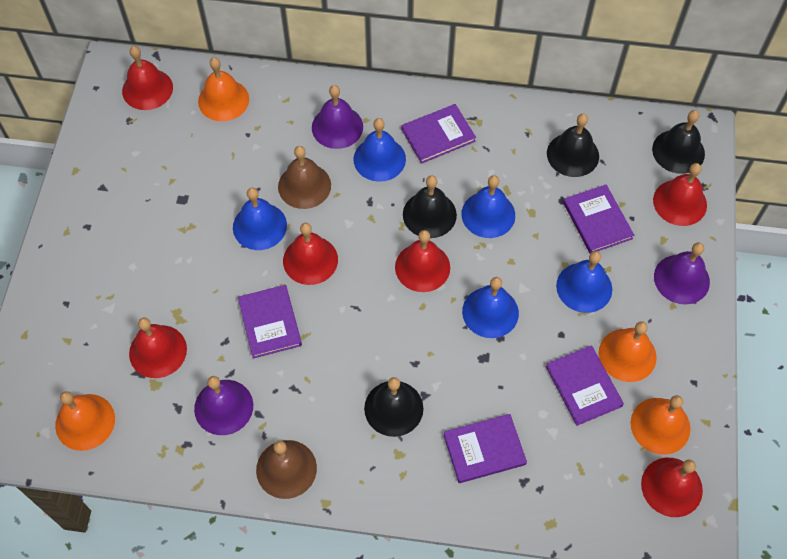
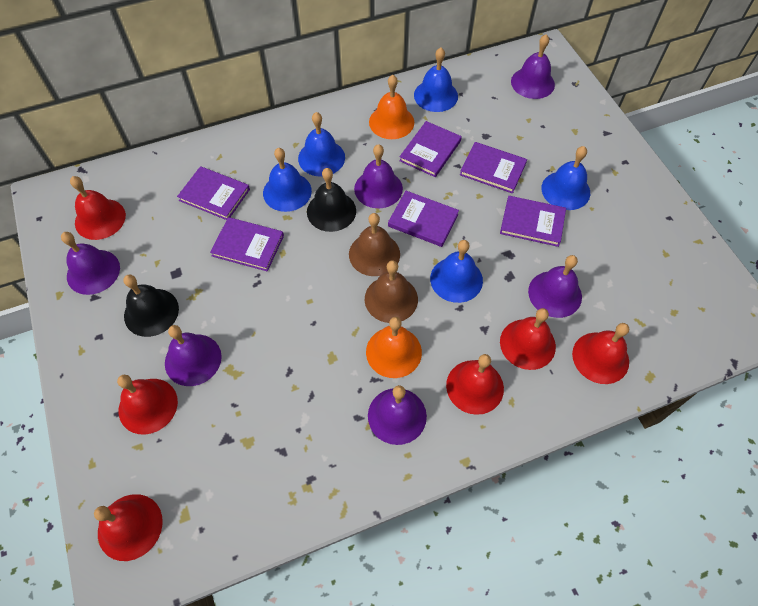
black bell: [364,377,423,437] [403,175,457,238] [547,114,599,177] [652,110,705,174] = 4 -> [123,274,179,337] [307,168,356,232] = 2
orange bell: [55,391,115,451] [198,57,249,121] [599,321,657,382] [631,395,690,455] = 4 -> [366,317,422,378] [369,75,414,139] = 2
purple bell: [194,376,253,435] [312,85,363,149] [654,243,710,305] = 3 -> [61,232,120,295] [165,325,222,386] [354,144,403,209] [368,385,427,445] [511,34,555,99] [528,255,582,318] = 6
purple book: [238,285,302,358] [401,104,476,164] [443,414,527,483] [546,345,624,426] [563,185,634,253] = 5 -> [177,166,250,220] [210,217,284,272] [388,191,459,247] [399,121,462,177] [460,142,527,194] [500,196,566,247] = 6

